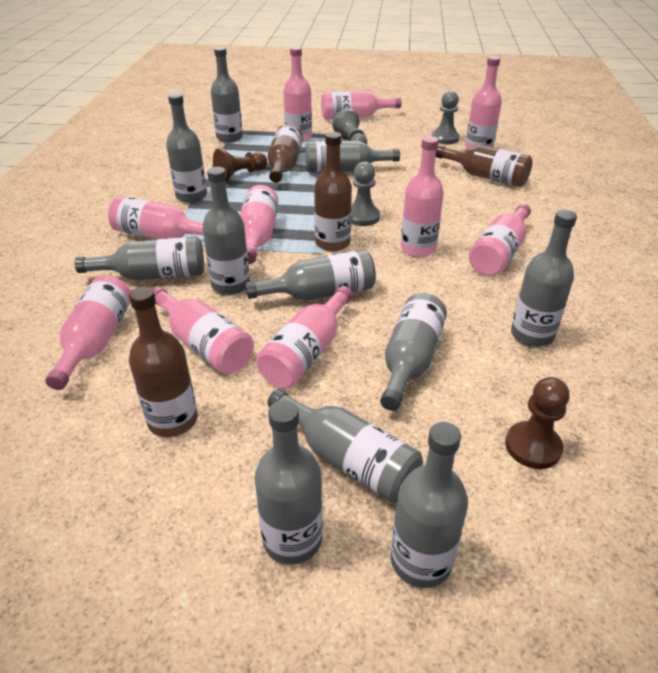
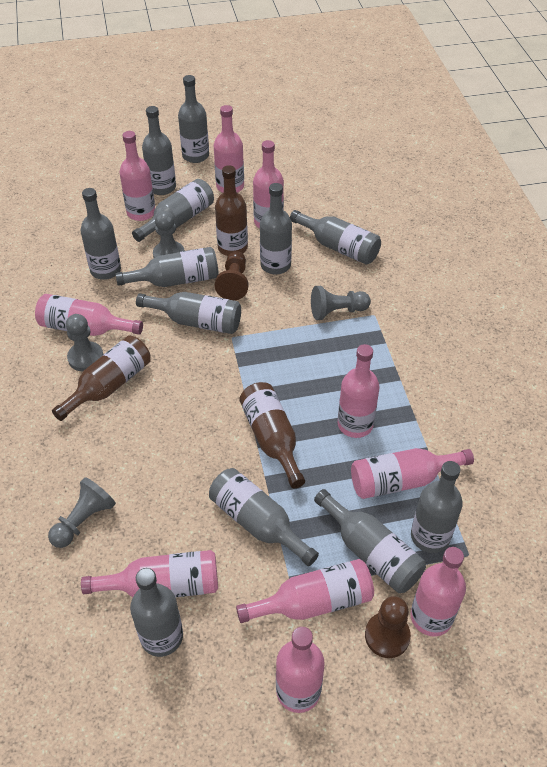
brown bottle: [129,286,198,437] [267,124,303,183] [314,132,352,251] [435,145,533,187] = 4 -> [52,335,151,421] [215,165,248,256] [239,382,305,488] = 3
grey bottle: [75,237,204,280] [166,93,207,203] [202,167,250,295] [211,47,243,143] [245,250,376,300] [254,400,323,565] [268,389,423,503] [305,141,400,172] [380,293,447,411] [391,422,468,588] [511,210,577,347] = 11 -> [81,188,121,280] [115,247,219,287] [130,568,183,657] [132,179,214,242] [136,292,241,334] [142,106,176,195] [178,75,209,163] [209,468,319,566] [260,183,292,275] [290,210,381,265] [314,489,426,593] [411,461,463,553] = 12
grey pawn: [332,108,367,144] [351,161,380,226] [431,91,460,144] = 3 -> [48,477,116,548] [66,314,103,371] [153,211,185,258] [311,286,371,320] = 4

